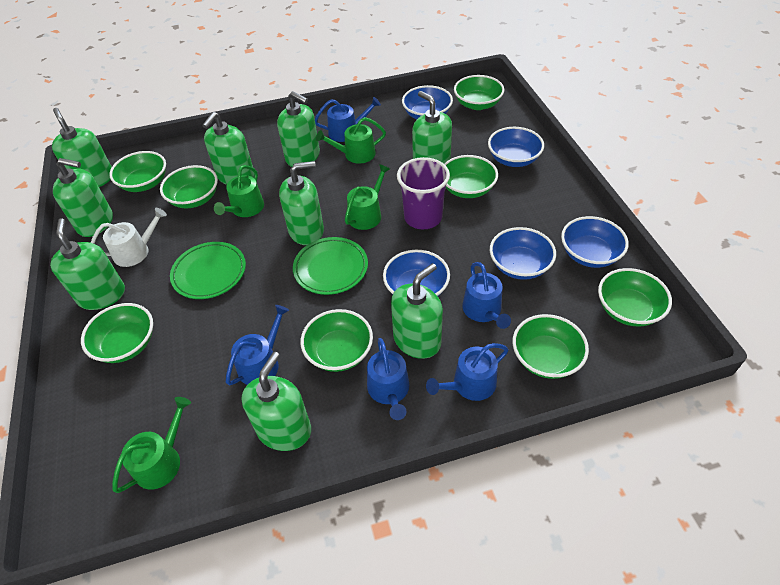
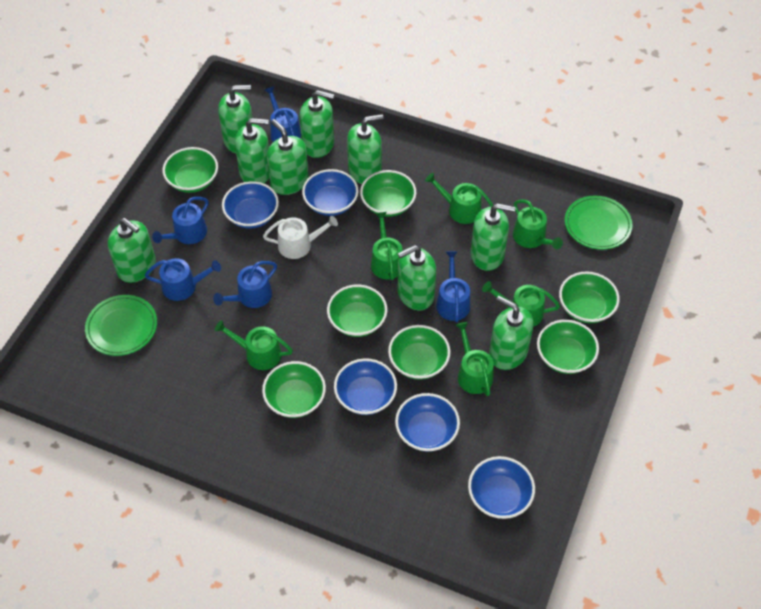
green bowl: [81,303,153,363] [109,151,166,192] [160,165,218,208] [301,309,373,372] [444,155,498,198] [454,75,504,110] [512,314,589,379] [598,268,672,326] = 8 -> [163,147,218,193] [262,361,326,418] [327,284,388,337] [360,170,416,217] [388,325,450,380] [537,320,599,374] [559,271,620,323] = 7
green watering can: [112,397,191,493] [214,165,264,217] [316,117,386,163] [345,164,390,230] = 4 -> [215,320,293,370] [371,212,403,280] [425,173,493,224] [456,322,494,396] [482,281,560,327] [513,200,563,249] = 6
purple cup: [397,157,450,229] = 1 -> none = 0

